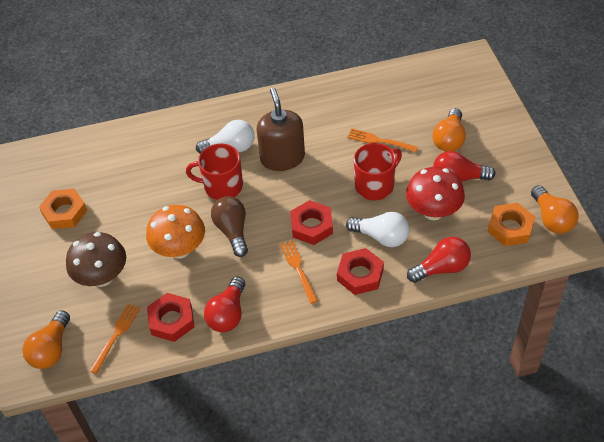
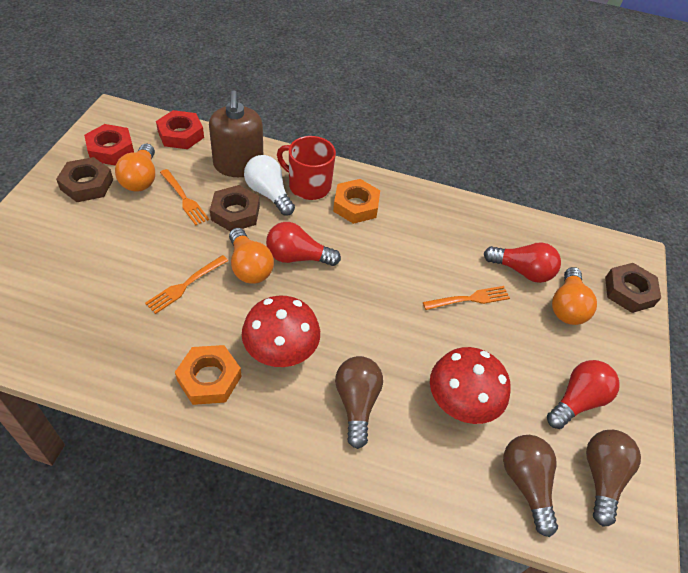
brown light bulb: [211,196,248,257] = 1 -> [335,356,383,449] [503,435,558,537] [586,430,641,527] = 3
brown mushroom: [66,232,126,287] = 1 -> none = 0
brown nut: none = 0 -> [56,157,113,202] [210,185,260,231] [605,263,661,313] = 3
orange mushroom: [146,205,205,259] = 1 -> none = 0
red mug: [186,144,243,200] [354,143,402,200] = 2 -> [277,136,336,200] = 1
red mushroom: [406,167,465,220] = 1 -> [242,296,320,367] [430,347,511,424] = 2
red nut: [147,293,194,342] [290,200,333,245] [337,248,384,295] = 3 -> [84,124,134,165] [156,110,204,149] = 2
white light bulb: [196,120,255,154] [346,212,410,247] = 2 -> [244,155,295,215] = 1

